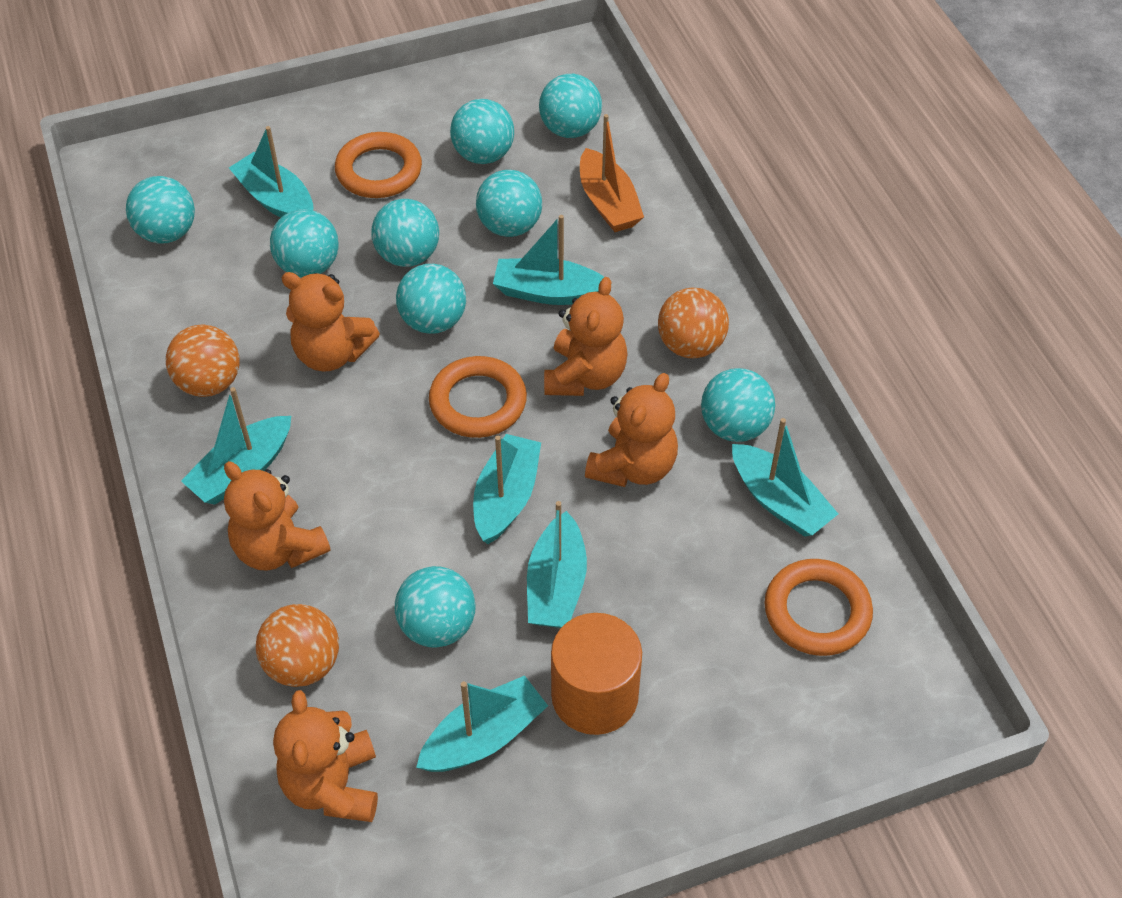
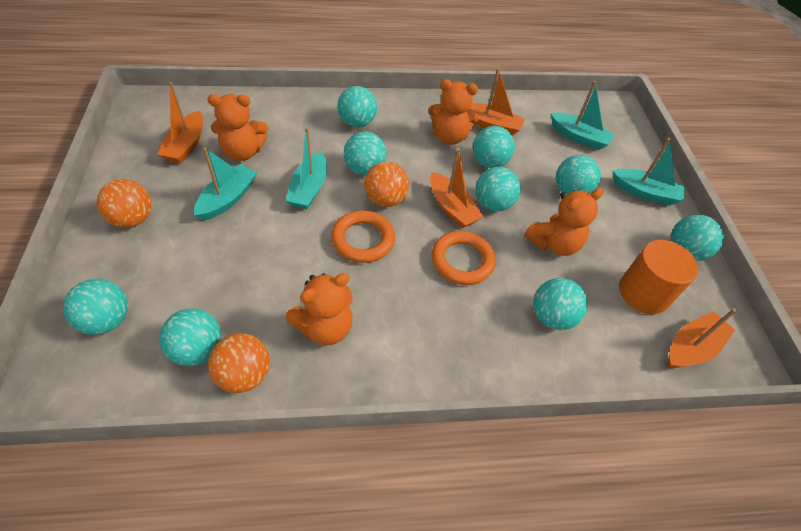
orange boat: [580,114,644,232] = 1 -> [157,82,203,164] [430,148,484,228] [469,68,525,136] [667,308,737,368] = 4
orange ring: [335,132,422,198] [429,356,527,438] [765,559,873,656] = 3 -> [331,210,395,263] [431,231,496,285] = 2
orange teddy bear: [224,461,331,571] [273,690,378,822] [282,272,380,371] [544,277,627,396] [585,373,678,487] = 5 -> [207,94,268,161] [286,273,353,346] [428,79,480,145] [524,188,604,256] = 4
turquoise boat: [181,387,291,505] [229,126,313,218] [416,675,548,772] [473,434,541,544] [493,215,604,305] [527,501,587,628] [732,418,838,537] = 7 -> [194,148,257,221] [286,127,327,210] [551,81,615,150] [613,138,685,206] = 4

